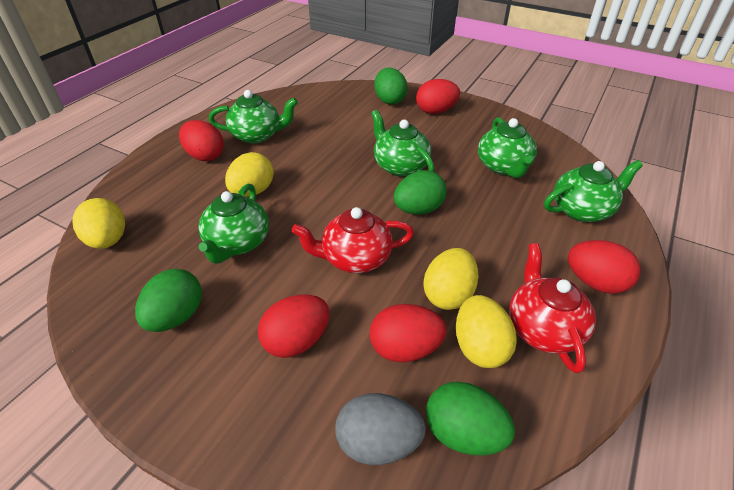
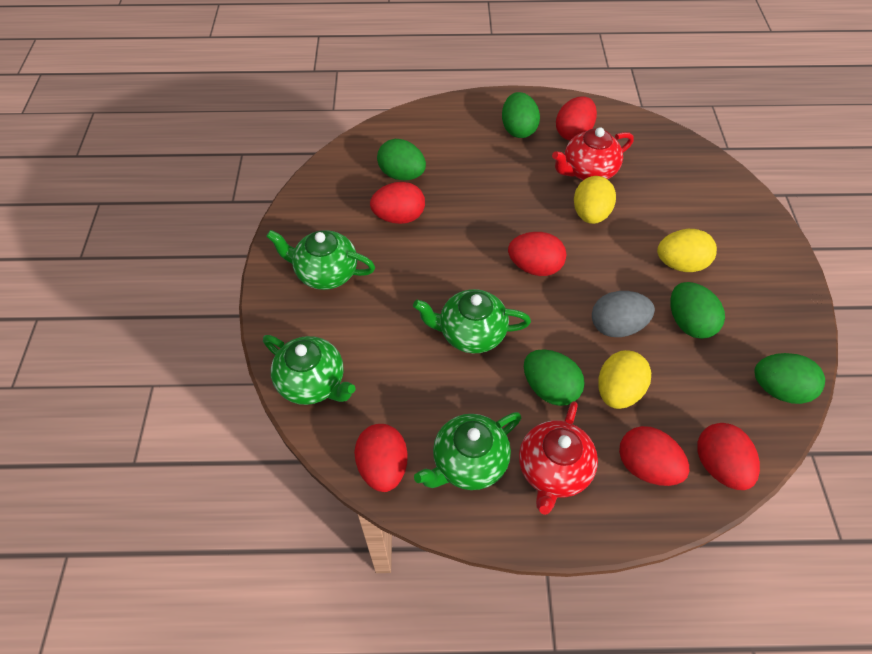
green egg: [135,269,202,332] [374,68,408,105] [394,170,447,215] [426,382,515,456] = 4 -> [377,139,426,180] [502,92,540,138] [524,349,585,406] [670,282,725,339] [754,353,825,404] = 5
green teapot: [198,184,269,264] [209,90,298,144] [371,110,434,177] [478,117,537,178] [544,160,643,222] = 5 -> [263,335,356,405] [266,230,375,290] [413,289,531,353] [414,412,521,490] = 4
red egg: [179,120,224,161] [258,294,329,358] [370,304,447,363] [416,79,460,114] [568,240,640,294] = 5 -> [354,424,408,492] [370,182,425,224] [508,232,566,276] [556,96,597,140] [619,426,689,486] [697,423,760,490] = 6
yellow egg: [72,198,125,249] [225,152,274,197] [423,248,478,310] [456,295,517,368] = 4 -> [574,176,616,224] [598,350,651,409] [657,229,717,272] = 3

